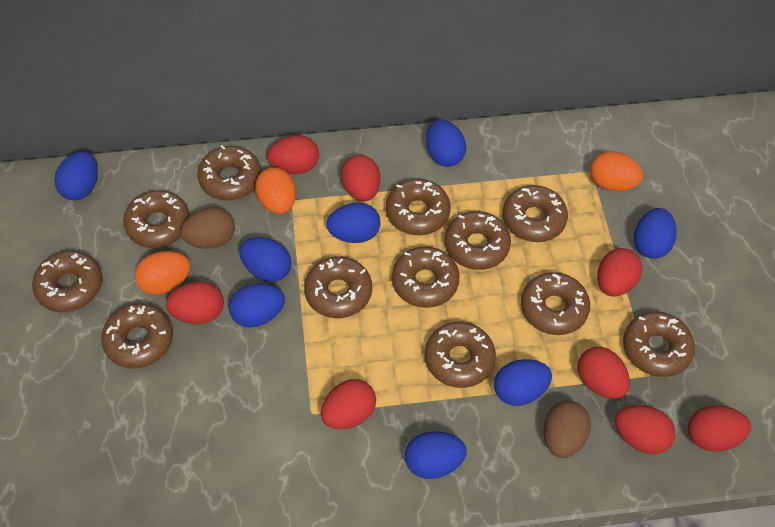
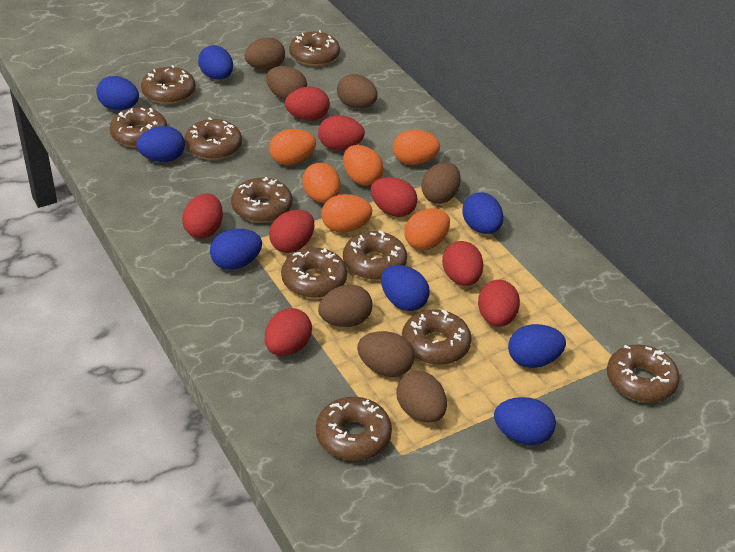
brown donut: [32,251,102,312] [101,303,173,369] [123,190,190,248] [197,145,261,201] [304,256,372,318] [386,179,451,235] [392,246,460,308] [425,322,496,388] [445,211,511,270] [502,185,568,242] [521,272,590,335] [623,312,695,377] = 12 -> [109,107,167,148] [141,65,196,104] [184,117,242,160] [231,177,293,223] [281,247,347,298] [289,30,340,66] [316,397,392,461] [343,231,407,280] [402,310,472,365] [607,345,680,403] = 10
brown egg: [180,207,235,249] [543,401,591,458] = 2 -> [244,37,285,70] [266,66,307,100] [318,285,372,327] [337,74,378,108] [357,331,415,377] [396,371,447,422] [421,162,461,204] = 7
orange egg: [135,251,190,295] [255,167,296,214] [590,151,643,191] = 3 -> [269,129,316,165] [302,163,341,203] [321,194,372,233] [343,145,384,186] [393,129,440,165] [404,208,450,250] = 6

